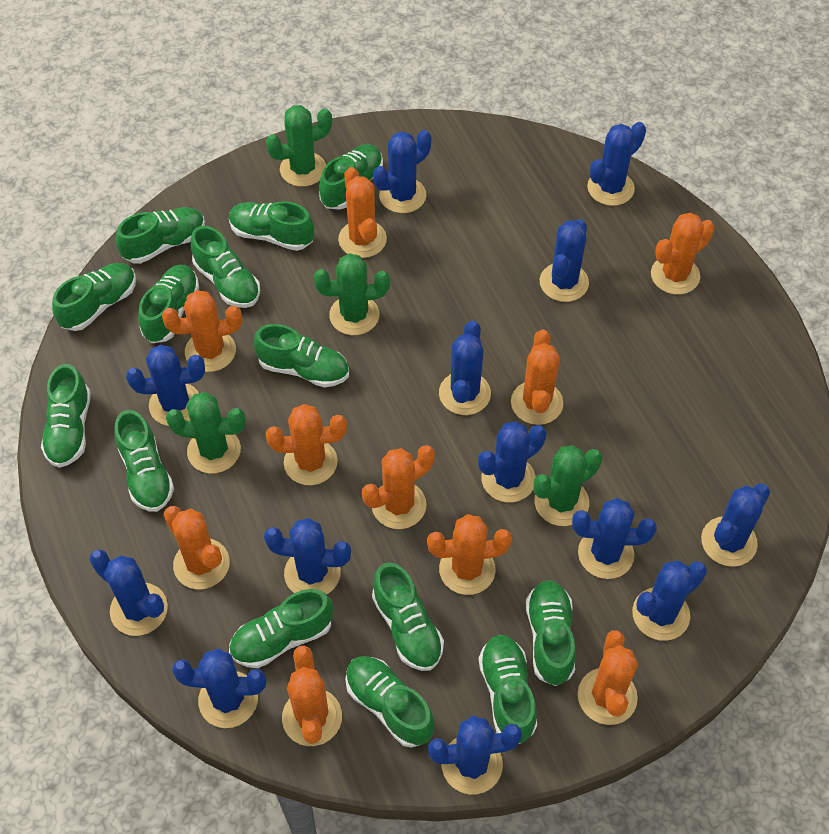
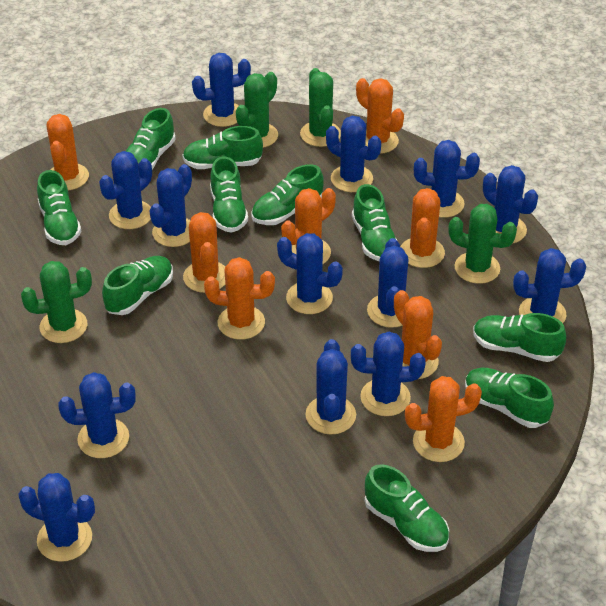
green shoe: [41,364,91,468] [52,263,136,331] [114,410,174,512] [116,207,205,264] [138,265,199,343] [191,226,260,308] [229,201,314,251] [229,589,333,668] [253,324,349,388] [319,144,383,210] [345,656,434,748] [372,562,444,671] [478,635,537,744] [526,580,576,686] = 14 -> [37,170,82,245] [102,256,173,315] [126,108,176,169] [182,126,263,169] [210,156,248,233] [251,164,324,225] [352,184,397,261] [365,464,449,552] [465,368,554,428] [473,313,566,362] = 10
orange cactus: [162,290,242,372] [164,506,230,589] [266,404,347,485] [282,645,342,746] [338,167,387,258] [362,445,435,529] [427,514,512,595] [511,330,563,425] [578,630,638,725] [651,213,714,295] = 10 -> [47,114,89,190] [183,212,225,293] [204,257,275,340] [281,188,336,264] [356,78,404,154] [394,290,442,379] [401,188,445,268] [405,376,482,462] = 8

